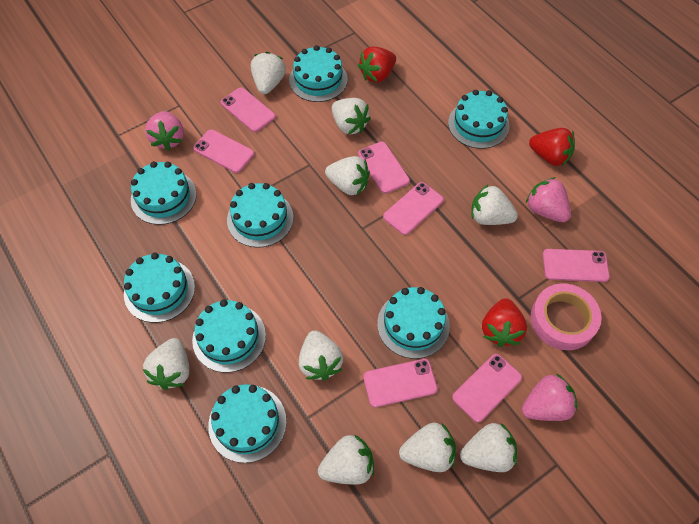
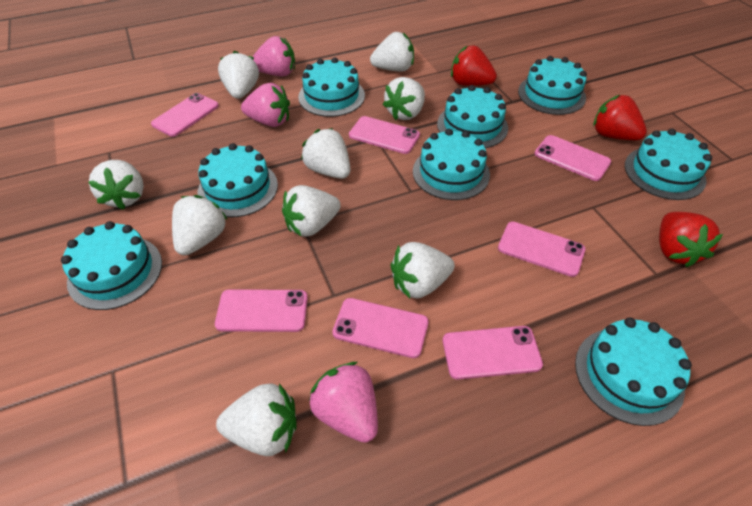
pink tape: [530,284,601,350] = 1 -> none = 0

